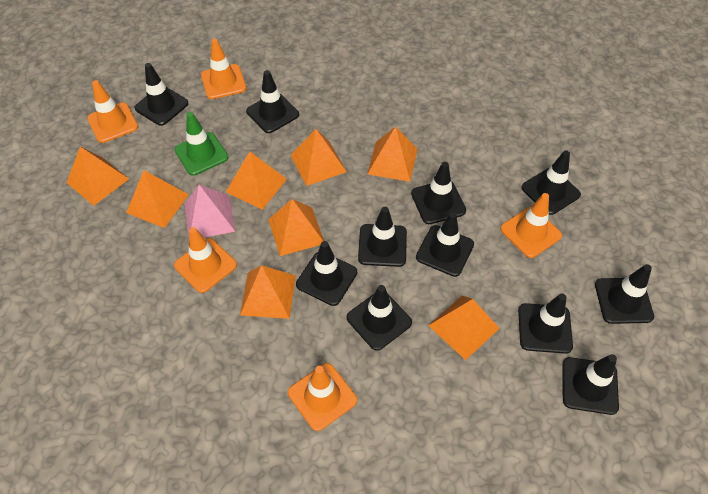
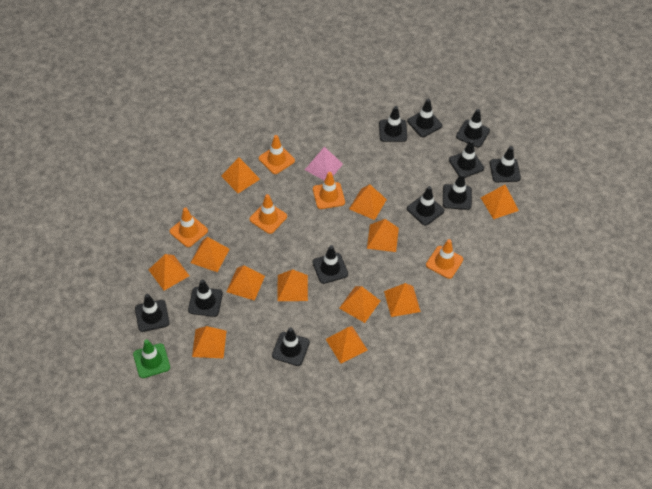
orange pyramid: [67,147,129,206] [126,170,189,228] [226,151,287,210] [240,265,296,319] [268,199,324,256] [291,129,347,186] [367,127,418,182] [428,296,500,360] = 8 -> [149,254,189,291] [191,237,229,272] [192,326,226,359] [221,158,260,193] [226,265,265,301] [277,269,308,301] [326,326,368,363] [339,286,380,323] [349,184,387,220] [367,219,399,252] [384,283,421,317] [481,185,519,219] = 12

